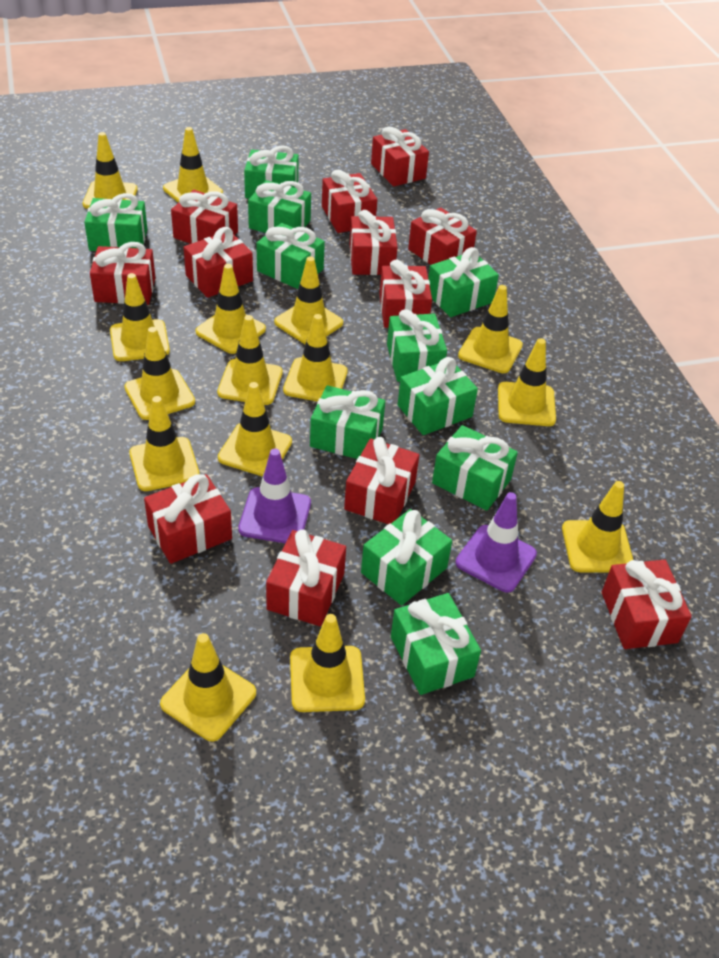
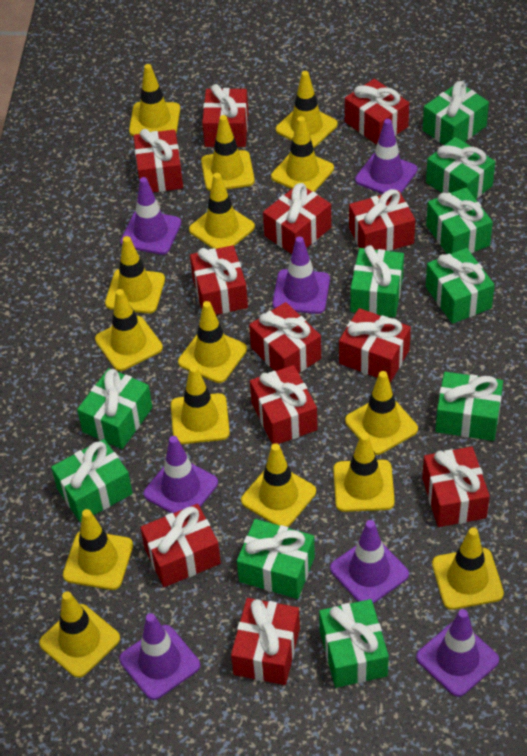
green gift: [84,193,147,251] [244,145,299,198] [248,180,311,233] [256,223,325,289] [310,385,385,459] [361,509,452,605] [387,309,447,382] [391,593,481,695] [398,357,478,435] [428,247,499,317] [432,425,518,511] = 11 -> [51,439,132,522] [77,368,153,449] [237,519,315,599] [319,599,389,688] [350,245,404,317] [423,81,489,145] [426,137,495,199] [426,188,493,254] [426,248,494,324] [435,372,503,441] = 10
purple traffic cone: [238,448,311,543] [456,492,537,592] = 2 -> [119,613,200,700] [120,177,181,255] [144,436,218,513] [272,236,330,314] [330,520,409,604] [355,119,417,194] [416,609,499,697] = 7

